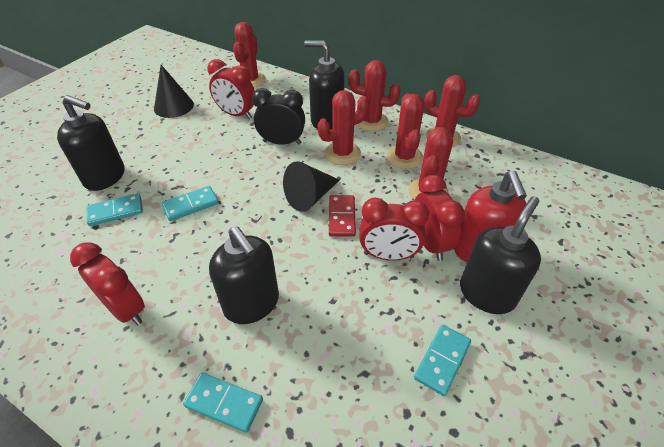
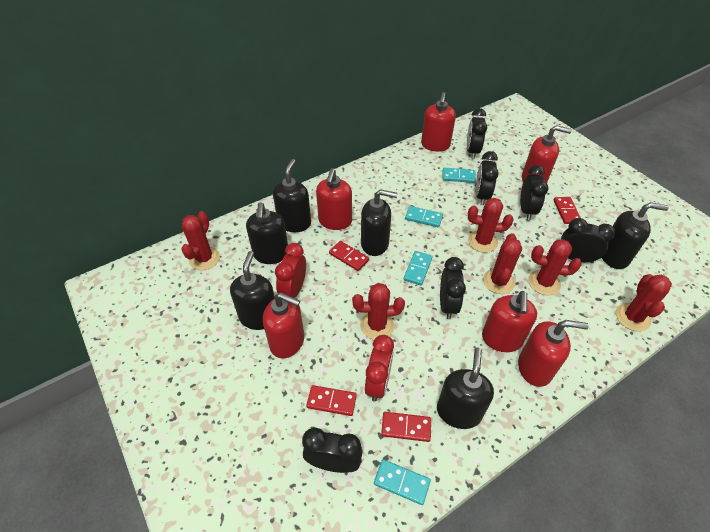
black clock: [252,88,305,145] = 1 -> [302,427,363,473] [440,257,466,319] [467,108,487,159] [476,151,499,205] [520,165,548,220] [561,218,615,263] = 6
black cone: [154,65,194,118] [283,161,339,212] = 2 -> none = 0
black soap dispenser: [57,95,124,191] [209,226,279,324] [304,40,345,129] [460,196,541,314] = 4 -> [230,251,275,330] [246,202,288,264] [273,159,311,232] [361,189,398,256] [437,348,494,429] [601,202,669,269] = 6
red clock: [70,242,145,325] [207,59,255,119] [359,197,429,261] [415,175,465,261] = 4 -> [275,243,306,298] [365,335,394,402] = 2
red domino: [329,195,356,237] = 1 -> [306,385,357,416] [329,241,369,271] [381,412,431,442] [554,197,581,224] = 4
red soap dispenser: [454,171,527,262] = 1 -> [263,293,304,358] [316,168,352,230] [421,92,456,152] [482,291,537,352] [518,320,589,387] [522,125,572,183] = 6

